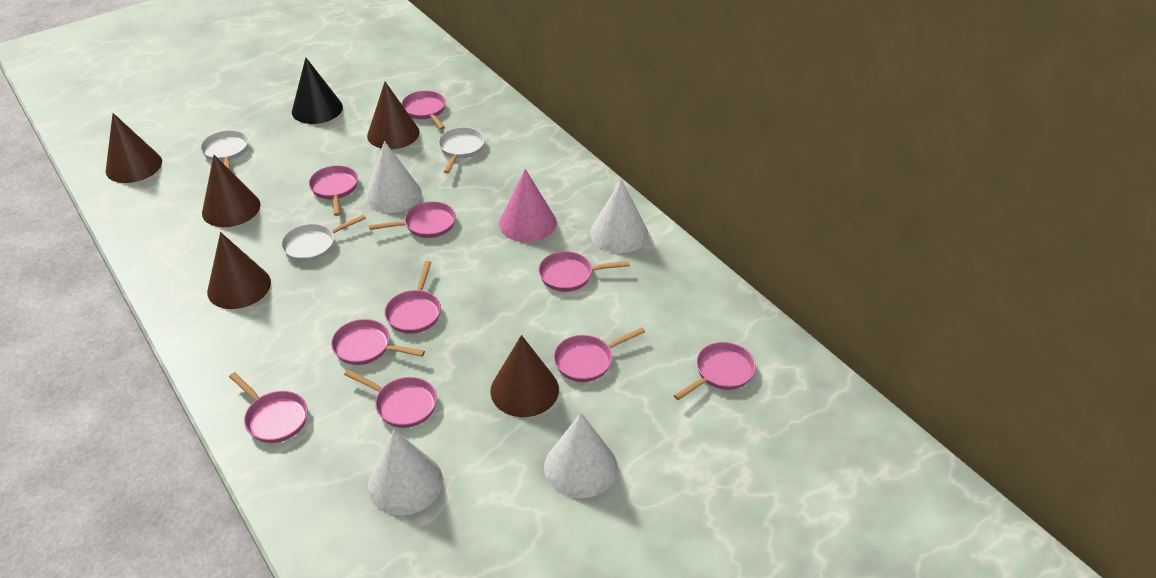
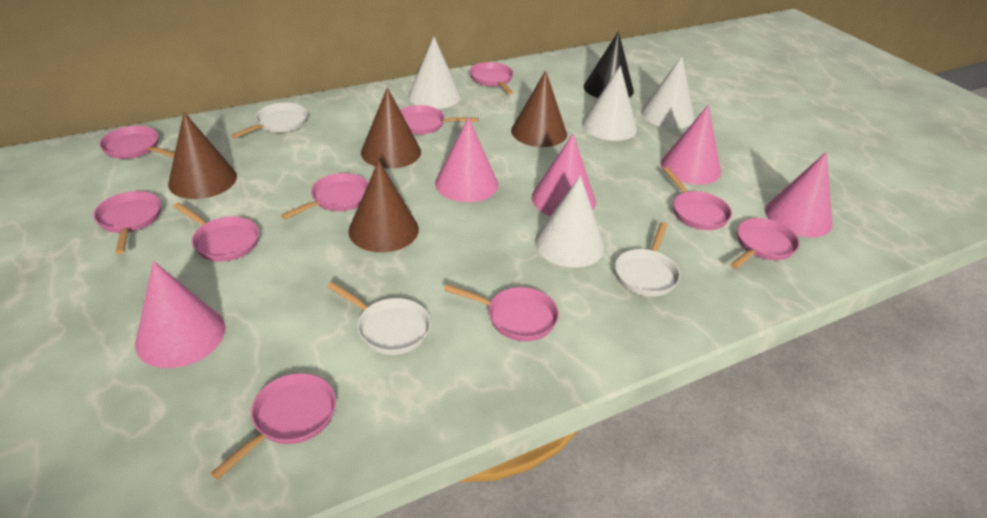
brown cone: [106,113,162,183] [202,155,260,227] [207,232,271,309] [367,82,420,149] [490,335,559,417] = 5 -> [168,112,237,199] [348,160,419,252] [361,87,421,169] [511,70,567,147] = 4
pink cone: [499,169,557,242] = 1 -> [135,261,225,368] [435,117,498,202] [532,134,596,216] [661,105,721,185] [765,152,832,237] = 5

